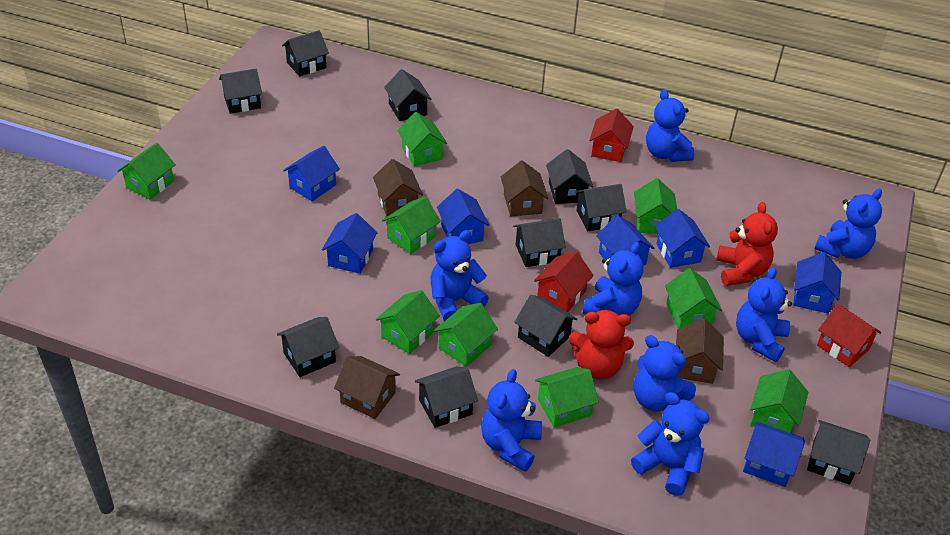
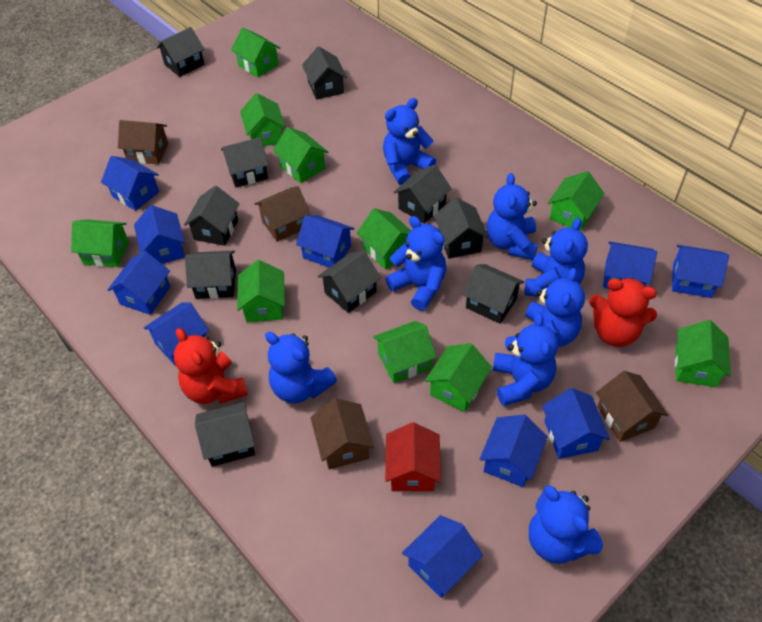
blue house: [283,146,340,201] [322,213,377,274] [437,189,489,244] [596,215,655,266] [655,209,710,268] [743,421,805,487] [793,252,841,314] = 7 -> [101,156,159,211] [108,251,170,315] [134,205,185,264] [144,302,209,366] [296,215,354,267] [402,515,483,598] [479,414,548,487] [542,388,610,459] [603,241,657,289] [672,245,729,298] = 10
green house: [118,143,176,200] [376,290,440,354] [382,196,441,254] [397,112,447,166] [433,303,498,367] [535,367,599,427] [634,178,677,234] [665,268,722,329] [750,369,809,433] = 9 -> [71,220,129,267] [231,27,280,78] [237,260,285,322] [240,93,286,146] [273,127,328,183] [357,208,411,269] [373,321,436,383] [425,343,492,412] [548,171,604,231] [675,320,731,387] = 10
red house: [534,251,594,312] [589,109,634,162] [817,304,882,367] = 3 -> [385,422,441,491] = 1

